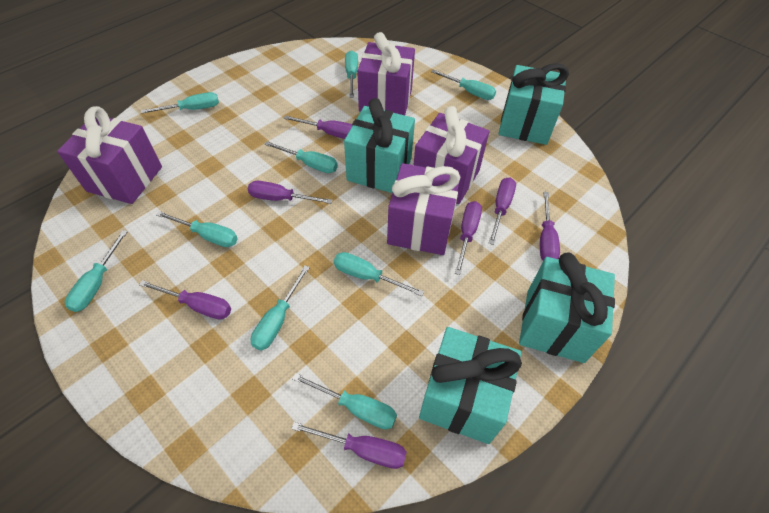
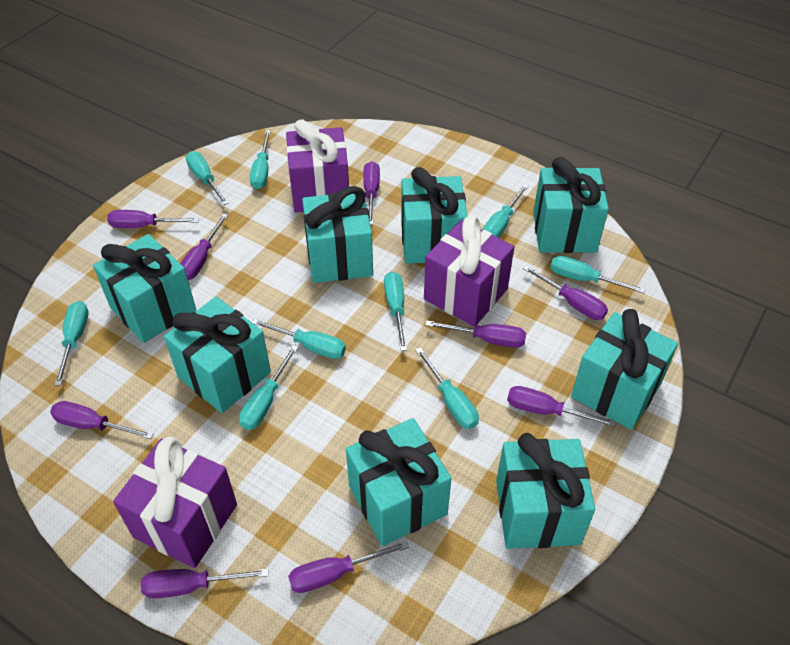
purple gift: [57,106,162,204] [358,32,415,115] [387,163,461,255] [414,106,489,204] = 4 -> [113,437,237,568] [286,119,349,212] [424,215,514,327] = 3
purple screwdriver: [139,280,231,320] [248,181,333,204] [284,115,352,139] [291,422,407,469] [455,201,482,275] [489,178,516,245] [540,192,560,261] = 7 -> [50,401,154,439] [107,210,199,228] [141,569,268,598] [180,214,228,280] [288,541,409,593] [363,161,380,225] [425,320,526,348] [507,386,616,427] [523,265,608,320] = 9
turquoise gift: [344,98,415,193] [419,327,522,444] [499,63,569,145] [519,252,615,363] = 4 -> [93,234,196,343] [164,297,271,413] [302,186,373,283] [346,418,451,546] [401,167,468,264] [496,433,595,549] [533,157,609,253] [571,309,678,430] = 8

